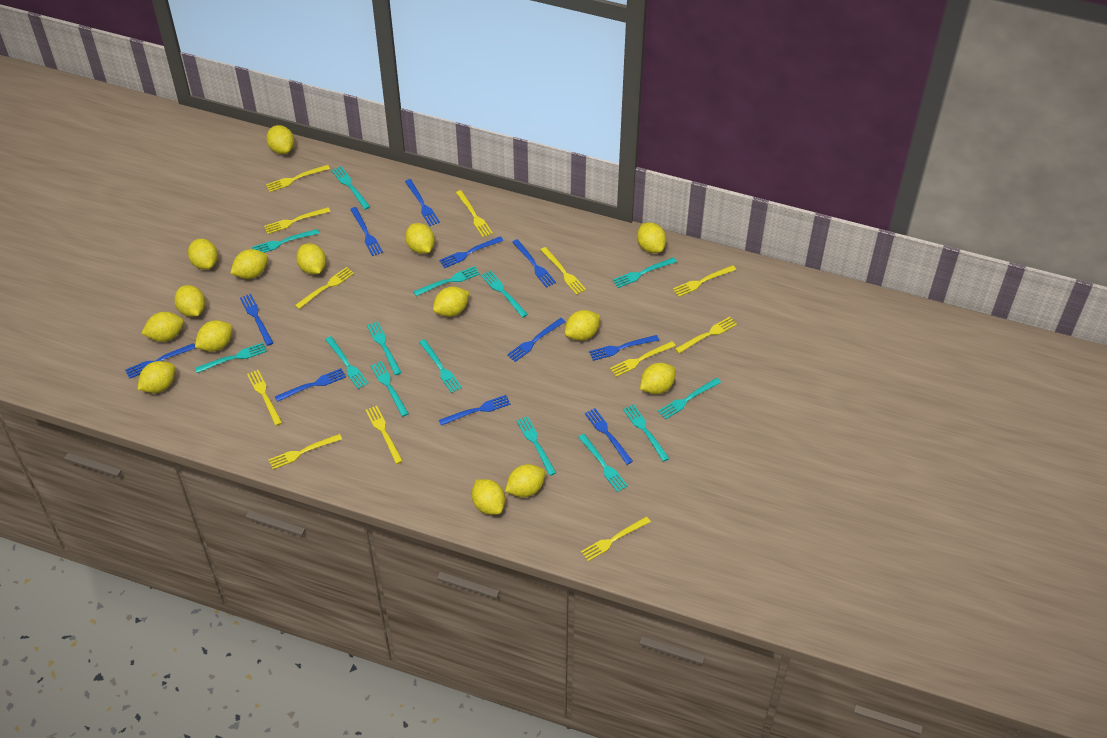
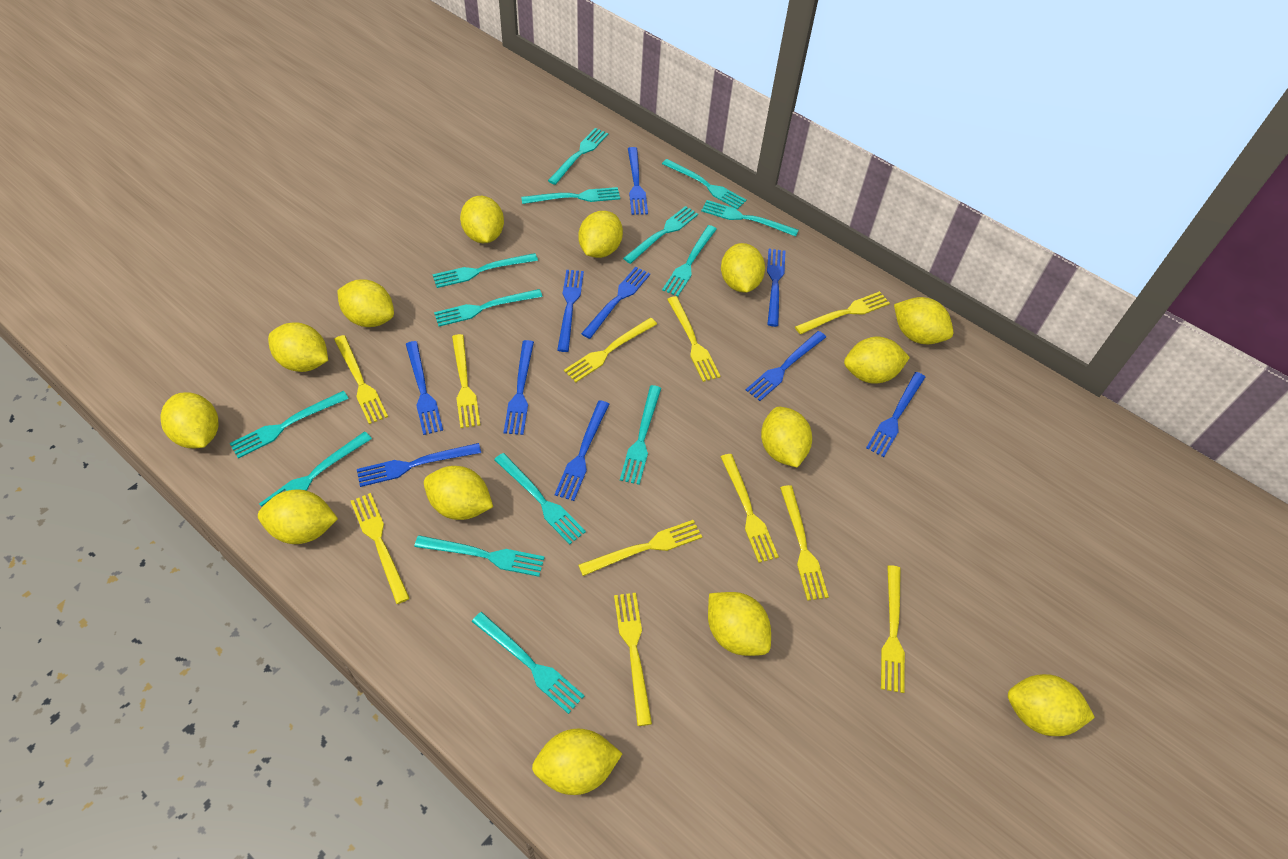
blue fork: [125,343,195,379] [240,294,273,346] [275,368,346,402] [350,207,383,256] [405,179,440,226] [439,236,503,268] [439,395,511,426] [507,318,565,362] [512,239,556,288] [585,408,633,465] [589,335,659,361] = 11 -> [357,443,481,487] [406,341,443,435] [504,340,534,435] [555,400,609,501] [557,270,584,352] [581,267,650,339] [628,147,648,215] [746,331,826,401] [767,249,785,327] [866,372,925,457] = 10
yellow fork: [247,370,282,426] [264,207,330,234] [266,165,330,192] [269,434,342,469] [295,267,354,309] [366,406,403,464] [456,190,493,238] [540,247,586,295] [581,516,651,561] [610,341,676,377] [673,265,736,297] [675,317,737,353] = 12 -> [334,335,388,424] [351,493,410,604] [452,334,480,428] [564,318,657,382] [578,520,702,576] [614,593,652,726] [667,296,720,382] [721,454,779,563] [780,485,829,601] [795,291,890,334] [881,565,905,693] = 11
yellow lemon: [137,361,175,393] [141,312,184,342] [174,285,205,317] [188,239,218,270] [195,320,232,352] [230,249,268,279] [266,125,294,154] [296,243,326,275] [405,223,435,254] [433,287,469,317] [472,479,505,515] [505,464,545,497] [565,310,600,341] [637,222,666,253] [640,363,676,394] = 15 -> [160,392,218,448] [258,489,338,544] [268,322,328,372] [337,279,394,327] [424,466,493,520] [460,196,504,243] [532,729,623,795] [578,211,623,258] [708,592,771,656] [721,243,765,292] [761,407,812,468] [844,337,910,384] [894,297,953,344] [1008,674,1095,736] = 14

